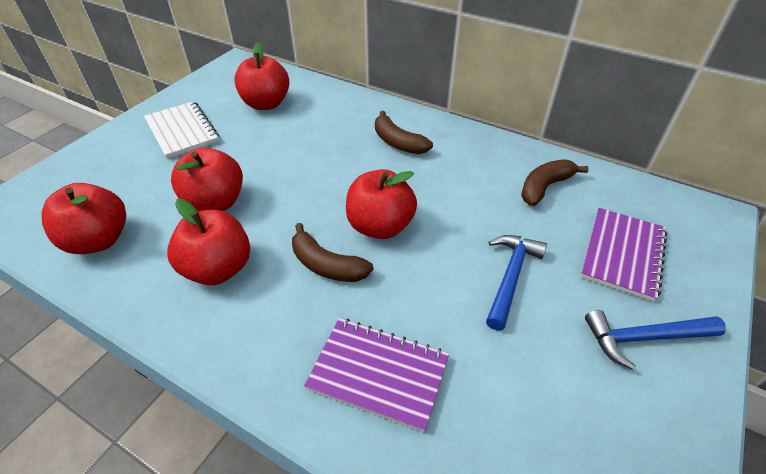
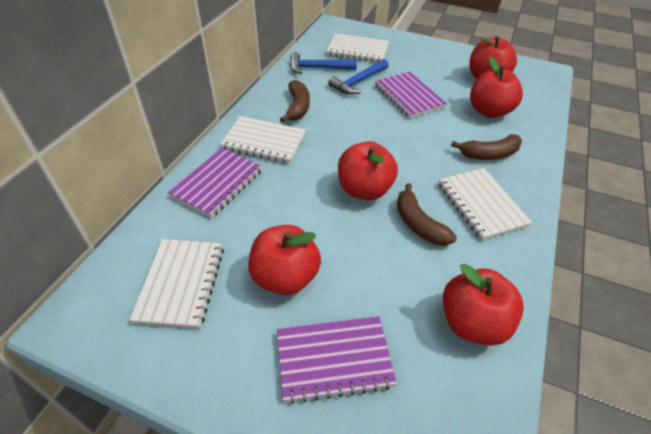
purple notebook: [304,318,449,432] [581,208,668,302] = 2 -> [168,148,263,218] [277,316,397,404] [375,72,447,118] = 3
white notebook: [144,101,219,159] = 1 -> [130,239,224,328] [220,116,306,163] [326,33,389,62] [438,168,532,240] = 4

